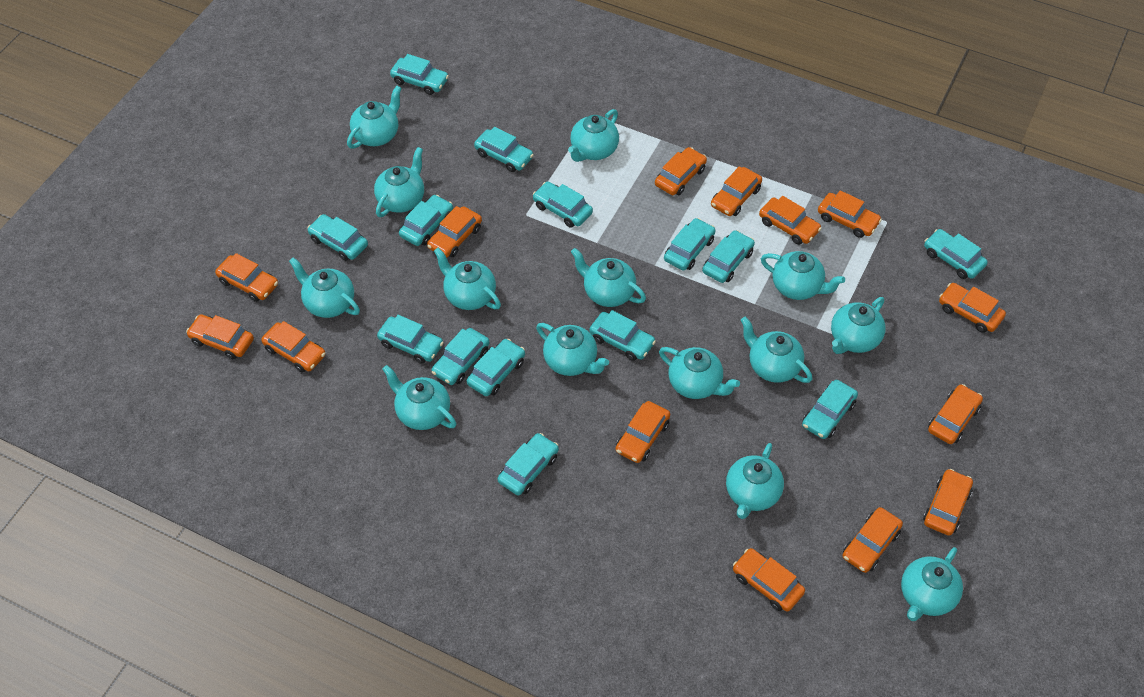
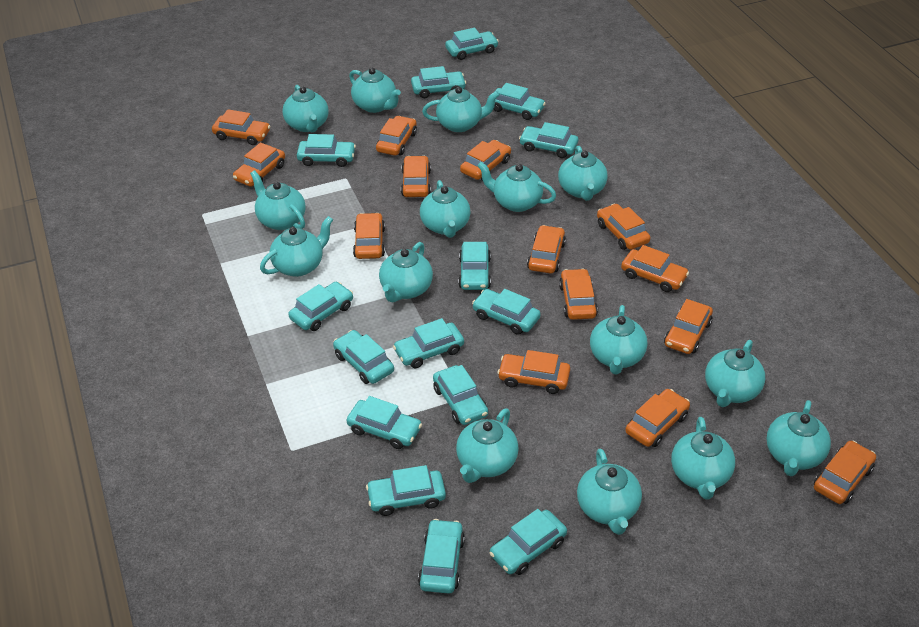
turquoise car: [307,214,368,261] [377,315,444,364] [390,54,449,95] [399,195,453,246] [431,328,490,385] [467,339,525,396] [474,127,534,172] [498,433,559,495] [533,182,593,228] [590,310,656,361] [664,218,715,271] [702,230,755,283] [802,380,858,439] [924,229,988,279] = 14 -> [288,282,353,331] [297,134,356,167] [333,330,394,384] [346,396,422,449] [366,465,446,516] [393,318,464,368] [411,66,466,98] [418,519,465,594] [433,365,488,425] [445,28,499,60] [458,242,491,290] [472,289,541,335] [489,509,567,575] [493,83,546,120] [519,122,578,158] = 15
turquoise teapot: [289,257,360,318] [347,86,402,149] [374,147,424,217] [382,365,457,430] [434,248,501,310] [536,323,609,376] [568,109,619,162] [571,248,646,307] [659,347,740,399] [726,443,784,519] [741,317,812,383] [761,251,845,300] [831,297,886,354] [901,547,963,621] = 14 -> [250,170,306,230] [260,216,333,277] [282,85,329,132] [349,68,401,113] [379,242,433,302] [420,180,470,238] [422,87,499,132] [456,408,519,483] [477,162,556,212] [558,146,608,201] [577,449,642,535] [590,305,647,375] [671,417,735,500] [705,340,765,407] [766,400,831,476] = 15

